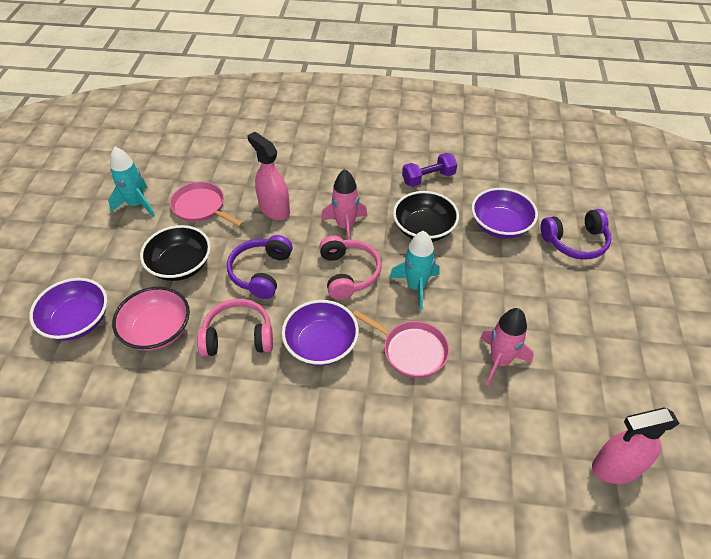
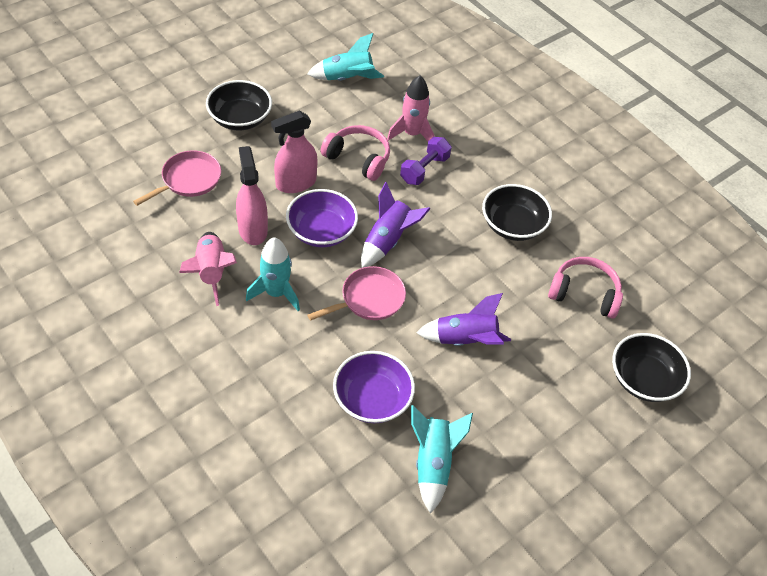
black bowl: [140,225,211,281] [393,191,459,242] = 2 -> [206,80,272,130] [482,184,552,241] [612,333,691,402] = 3
pink bowl: [112,287,190,351] = 1 -> none = 0
purple bowl: [29,278,108,341] [282,300,359,366] [471,188,538,239] = 3 -> [286,189,358,247] [333,351,415,423] = 2
purple headphones: [227,235,293,299] [541,209,611,260] = 2 -> none = 0
purple rocket: none = 0 -> [361,182,431,268] [416,293,511,346] = 2
turquoise rocket: [108,147,155,217] [389,231,440,310] = 2 -> [246,237,300,311] [307,33,384,81] [411,405,473,513] = 3

